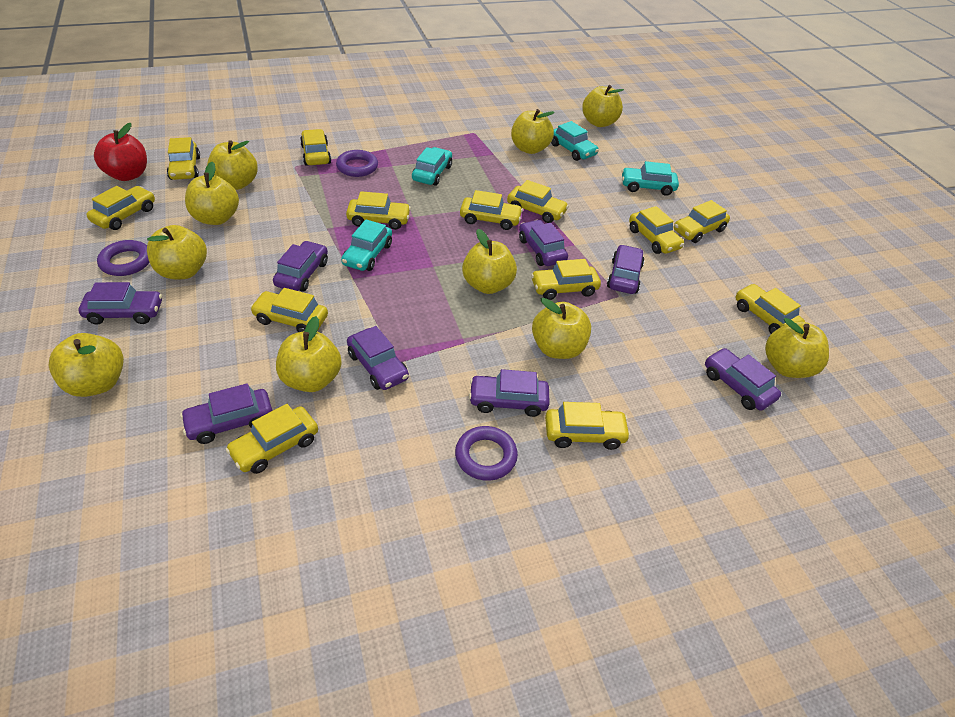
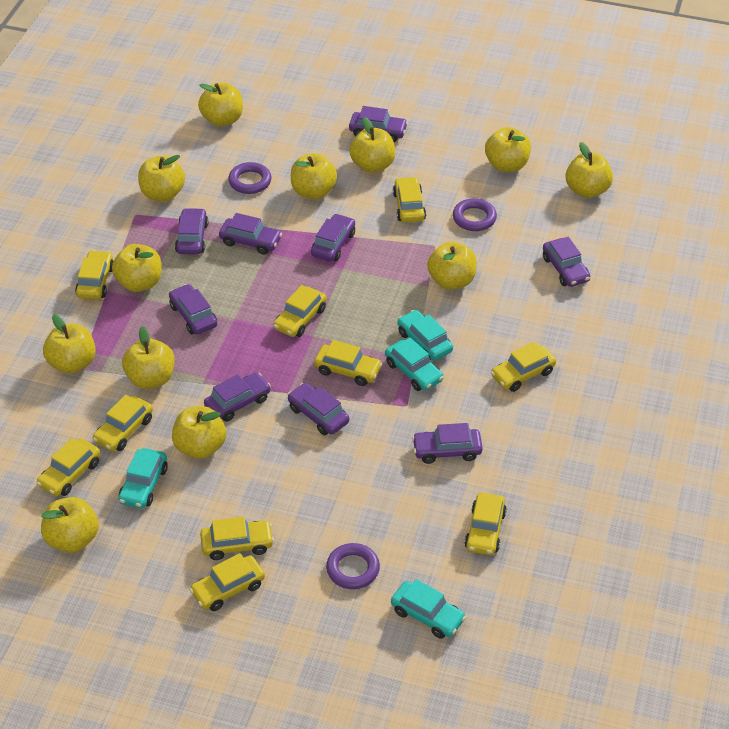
purple car: [79,282,162,324] [180,383,272,444] [273,241,328,292] [347,326,409,390] [469,369,550,417] [519,220,568,266] [607,245,645,294] [705,348,781,411] = 8 -> [169,284,217,335] [175,208,208,255] [204,372,271,422] [219,213,282,255] [287,383,349,435] [311,213,355,261] [349,106,408,142] [412,423,483,464] [543,237,590,287] = 9
red apple: [94,123,147,181] = 1 -> none = 0
yellow apple: [49,333,124,397] [147,225,207,280] [185,162,239,225] [207,140,258,190] [276,316,342,392] [462,229,517,294] [511,109,555,154] [532,298,591,359] [582,85,624,127] [765,318,829,378] = 10 -> [41,497,99,553] [43,314,96,374] [112,244,162,292] [122,326,174,389] [138,155,185,201] [172,406,226,459] [198,82,243,127] [291,153,337,199] [349,117,395,173] [427,242,477,290] [485,127,531,172] [566,142,613,198] = 12
yellow car: [87,186,155,230] [167,137,200,180] [225,404,318,474] [250,288,328,332] [300,129,331,166] [346,191,411,230] [460,190,523,230] [507,180,569,223] [531,259,601,300] [545,402,631,450] [629,206,684,254] [674,200,730,243] [735,284,805,334] = 13 -> [36,438,100,496] [75,250,113,300] [92,395,153,451] [189,553,265,611] [200,516,274,560] [274,285,327,337] [314,340,382,386] [393,177,426,222] [465,492,507,555] [491,342,556,392] = 10

